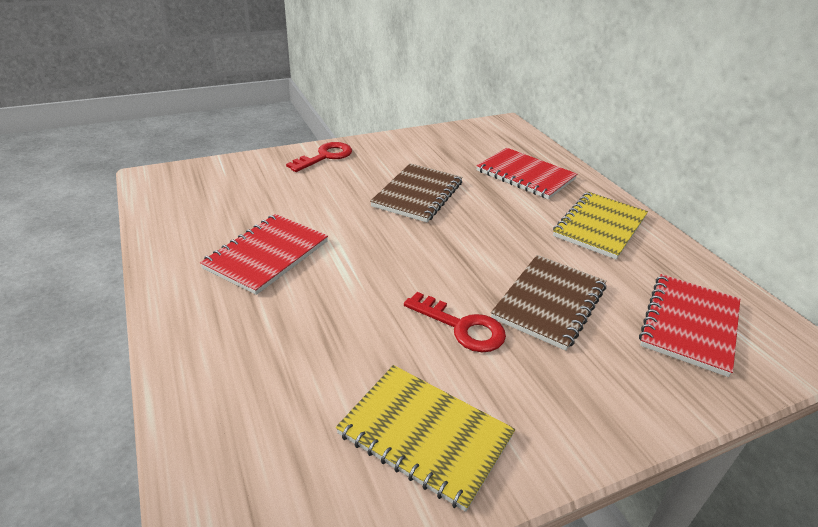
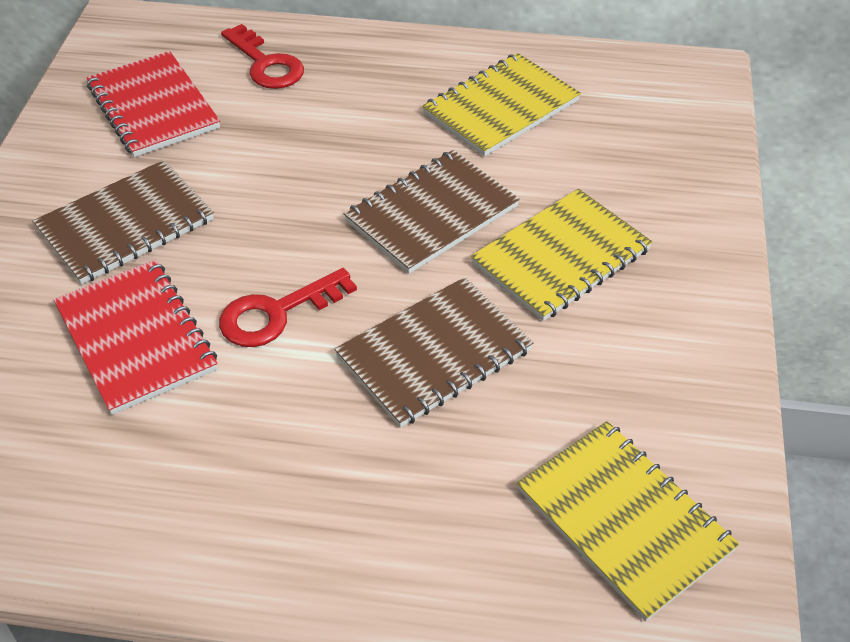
brown notebook: [370,163,463,222] [491,255,607,351] = 2 -> [33,160,214,284] [335,277,534,428] [344,150,520,274] = 3
red notebook: [200,214,328,295] [476,148,577,199] [639,274,740,377] = 3 -> [54,260,218,415] [86,51,220,157] = 2
yellow notebook: [336,365,515,512] [553,192,648,260] = 2 -> [422,53,581,156] [471,189,652,321] [517,421,739,622] = 3

